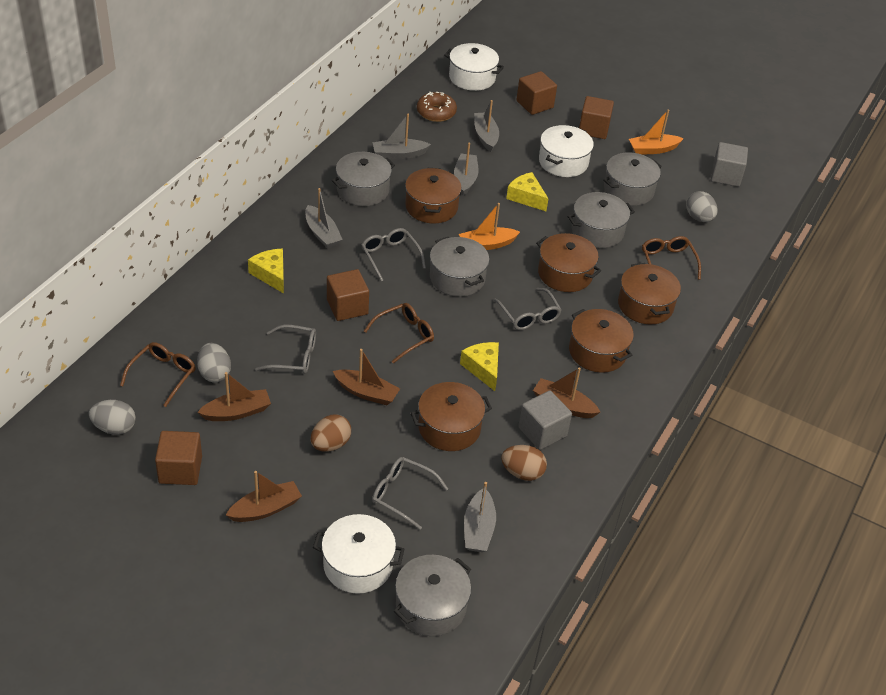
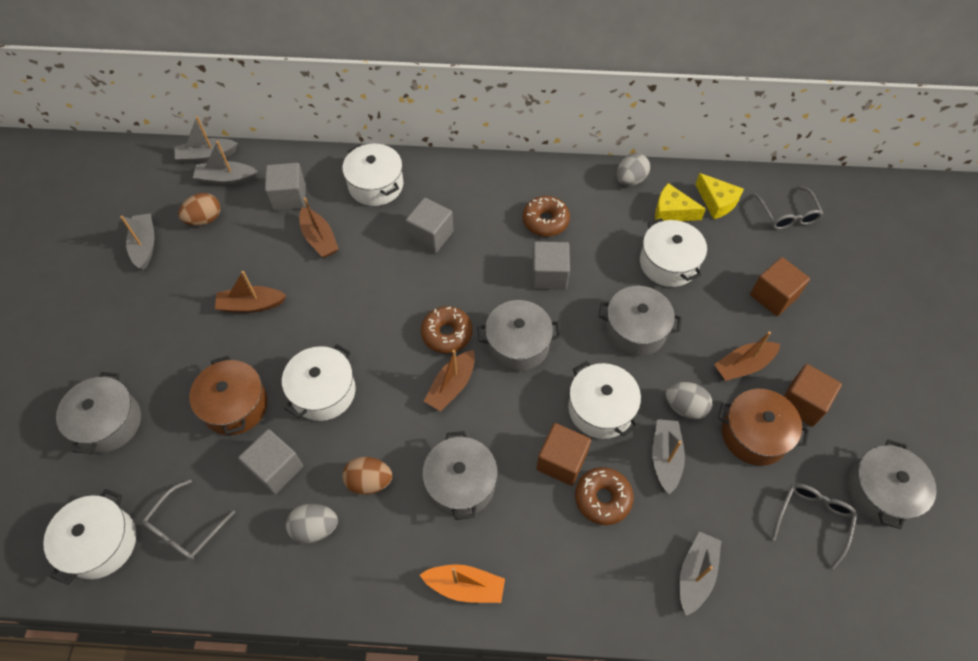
brown cube: [155,431,202,485] [327,269,369,321] [516,71,557,115] [579,96,614,139] = 4 -> [536,423,591,486] [750,257,810,316] [784,364,842,427] = 3
brown donut: [417,92,457,122] = 1 -> [421,306,472,353] [523,196,570,237] [575,467,634,525] = 3
brown glasses: [120,342,196,407] [364,303,434,364] [642,236,701,280] = 3 -> none = 0
brown pot: [405,168,462,223] [411,382,492,451] [536,233,601,292] [569,309,634,373] [618,263,681,324] = 5 -> [189,356,268,435] [718,389,809,466] = 2
grey cube: [518,390,572,450] [711,142,748,187] = 2 -> [238,429,303,495] [265,163,306,211] [406,198,454,253] [532,241,570,290] = 4
grey glasses: [255,325,316,374] [361,228,426,281] [372,457,448,529] [494,288,562,330] = 4 -> [142,479,235,560] [753,186,823,230] [772,483,857,569] = 3
orange boat: [459,203,520,250] [629,109,684,154] = 2 -> [420,564,505,603] = 1
white pot: [313,514,405,594] [444,43,504,91] [539,125,594,177] = 3 -> [43,489,136,585] [282,344,356,421] [342,144,403,206] [568,361,641,439] [640,218,707,287] = 5
yellow cheese: [248,249,284,294] [460,342,499,391] [506,172,549,211] = 3 -> [655,183,706,222] [695,173,744,219] = 2

